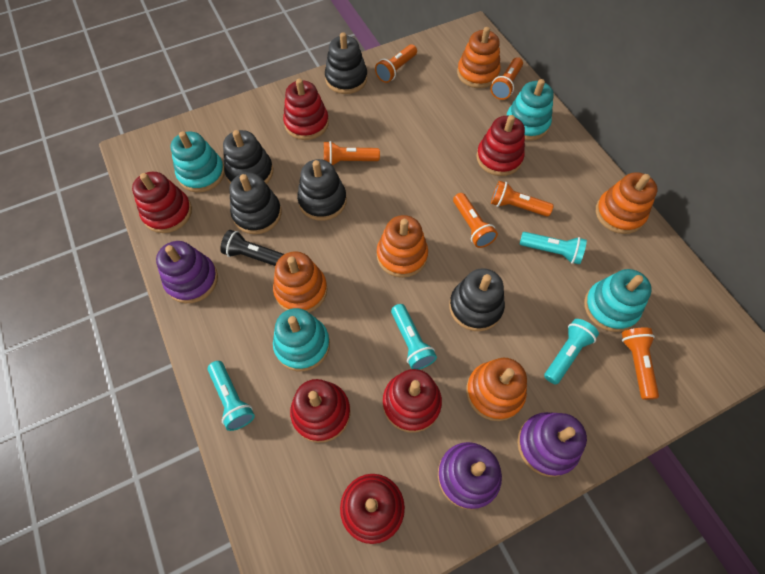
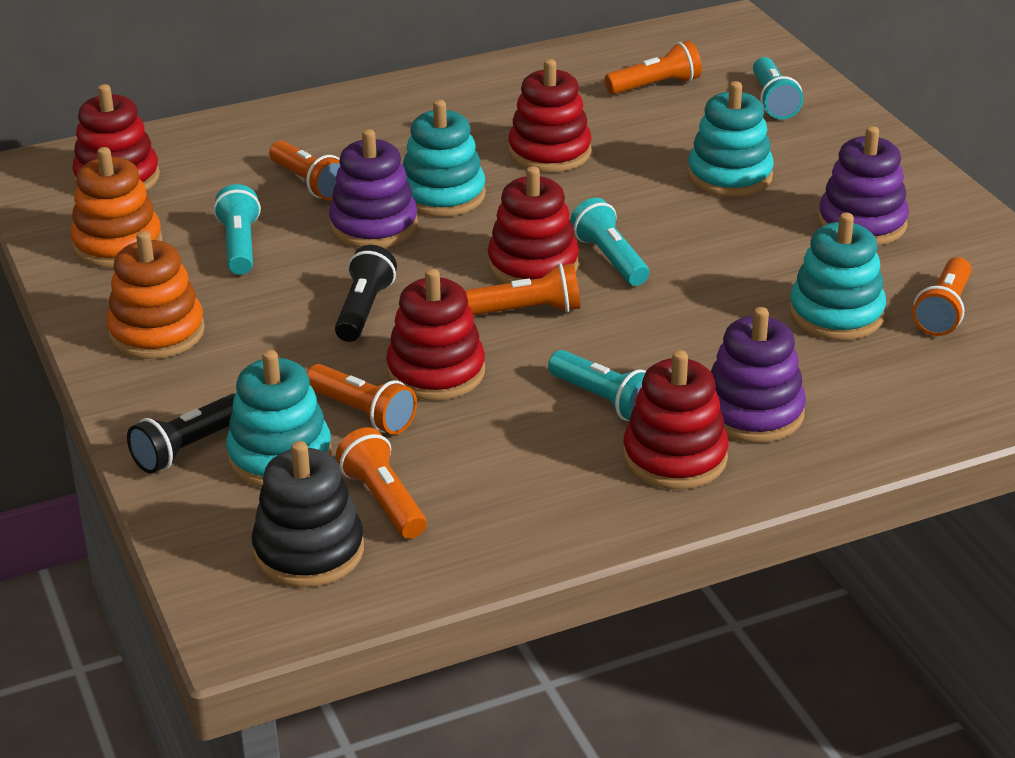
black flashlight: [220,230,284,266] = 1 -> [127,394,235,474] [335,245,397,342] = 2
black stacking toy: [223,130,273,184] [229,173,282,234] [297,159,347,221] [325,32,367,94] [449,268,505,331] = 5 -> [252,441,364,587] = 1
orange stacking toy: [273,251,327,312] [377,215,428,278] [457,27,501,88] [466,358,527,421] [596,172,657,234] = 5 -> [70,147,163,268] [106,231,205,359] = 2
red stacking toy: [132,172,192,233] [283,79,329,140] [290,379,351,443] [340,474,405,544] [383,369,442,432] [476,115,525,176] = 6 -> [72,84,160,190] [386,268,485,400] [488,166,579,284] [508,59,592,172] [623,350,729,489] = 5

